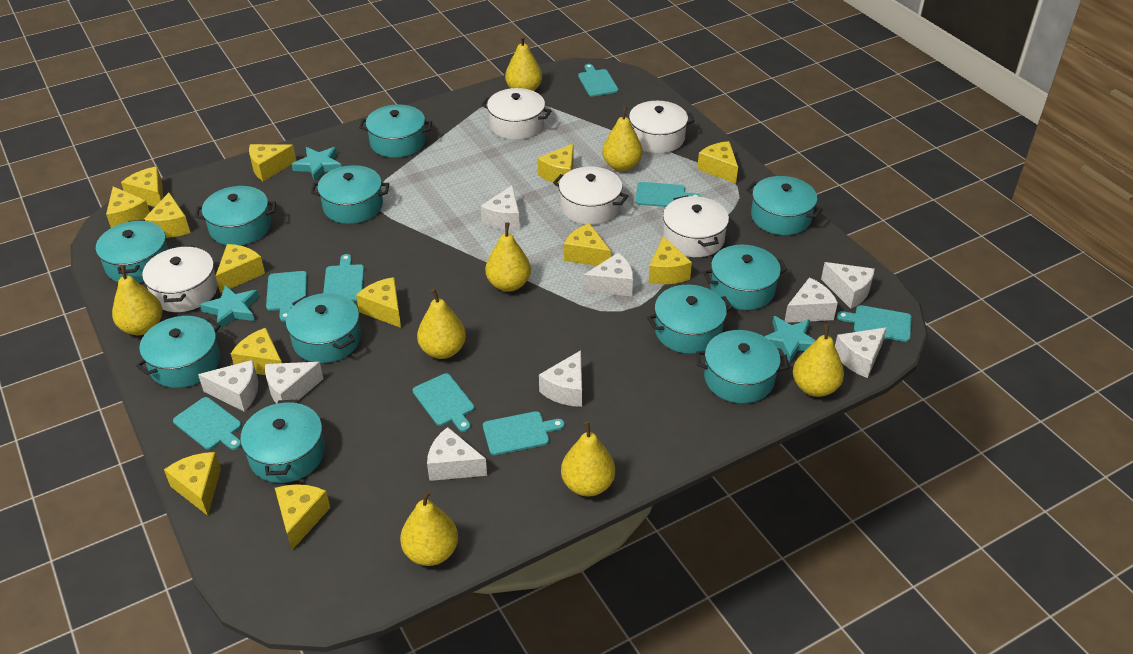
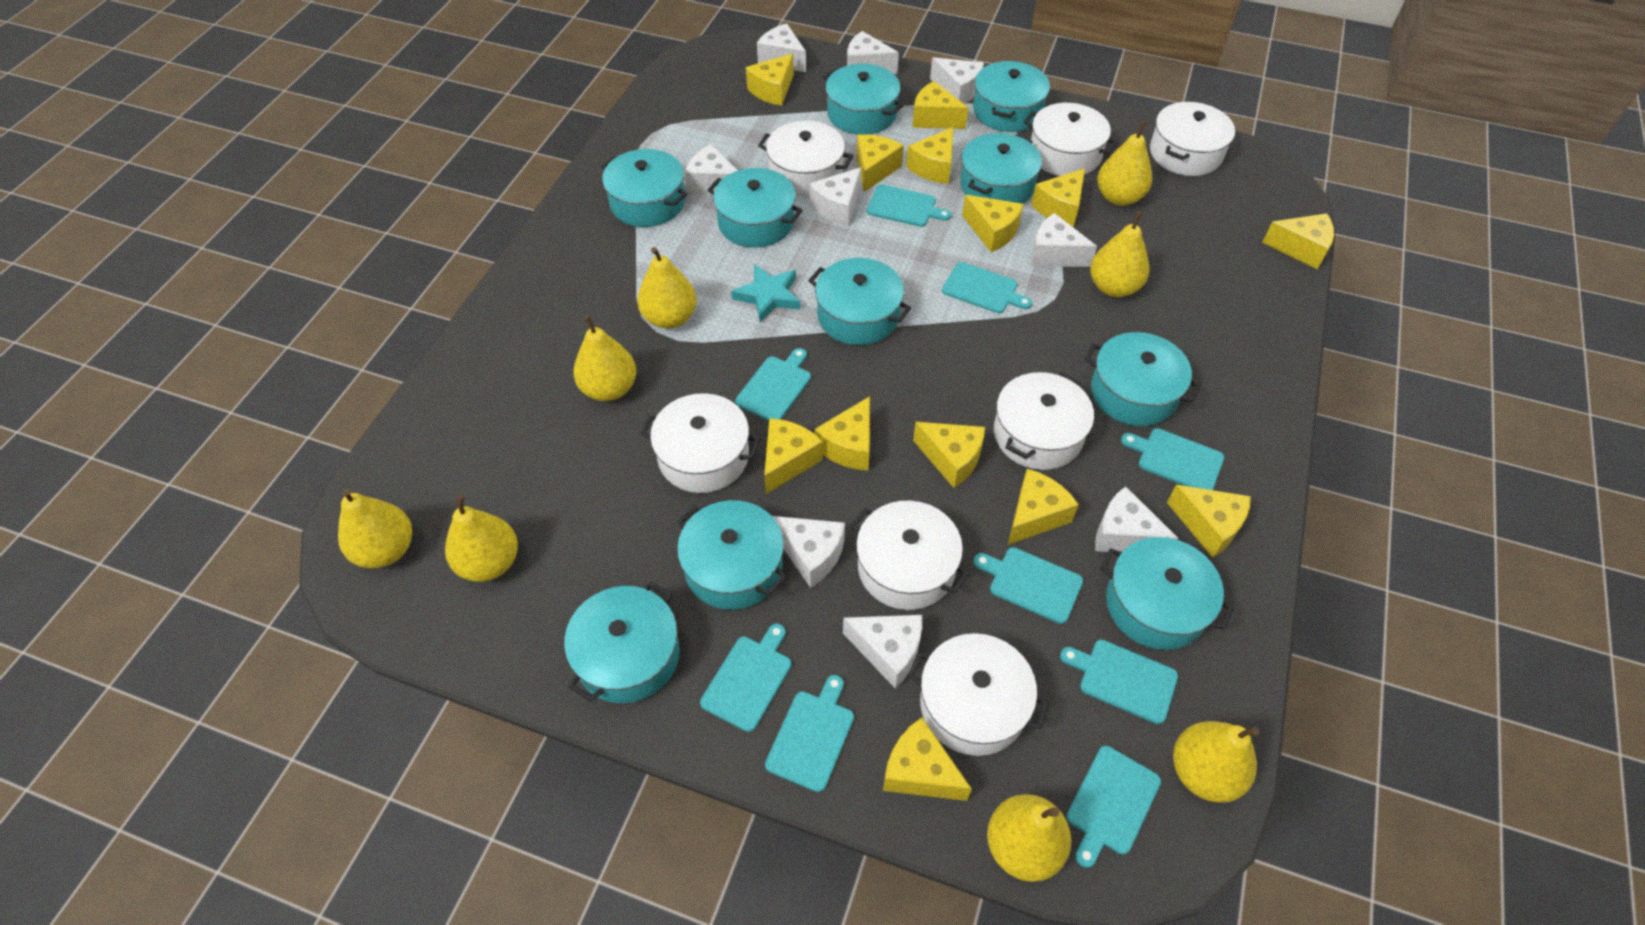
turquoise cutting board: [173,397,242,450] [266,271,307,322] [323,254,364,301] [413,373,474,432] [483,411,564,455] [578,64,618,97] [635,182,701,207] [837,305,912,342] = 8 -> [700,623,791,732] [735,348,811,421] [765,675,854,792] [867,184,951,227] [942,262,1032,313] [973,547,1083,624] [1060,640,1178,724] [1066,746,1161,868] [1121,428,1224,490] = 9
turquoise pot: [96,219,169,283] [136,316,221,388] [195,186,276,246] [240,400,325,483] [286,293,361,363] [311,165,389,224] [359,104,432,158] [647,285,733,354] [696,330,788,403] [703,245,788,310] [746,176,823,235] = 11 -> [564,582,680,703] [601,149,687,227] [677,500,787,610] [708,168,803,248] [808,258,911,345] [823,64,903,135] [960,133,1042,204] [973,61,1050,132] [1085,332,1201,426] [1100,537,1234,650] = 10
turquoise star: [200,285,259,330] [291,147,342,181] [764,316,816,363] = 3 -> [731,264,800,323] = 1
white pot: [142,245,218,312] [481,88,551,140] [553,167,628,225] [629,101,695,153] [663,195,729,257] = 5 -> [641,393,760,493] [758,121,853,197] [850,501,970,610] [908,633,1049,756] [994,372,1094,470] [1024,103,1118,176] [1150,102,1235,176] = 7

